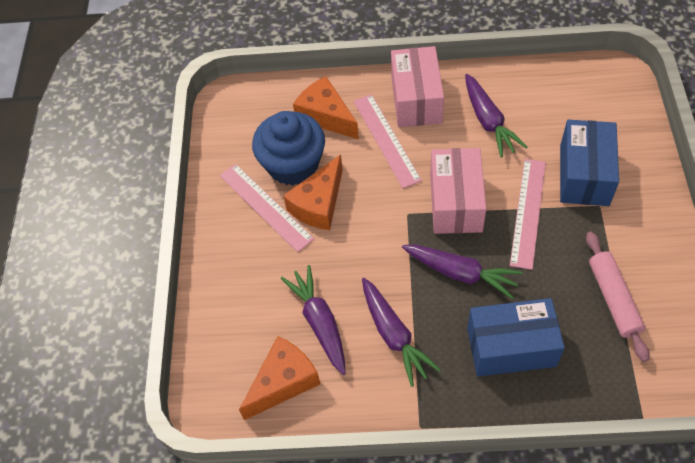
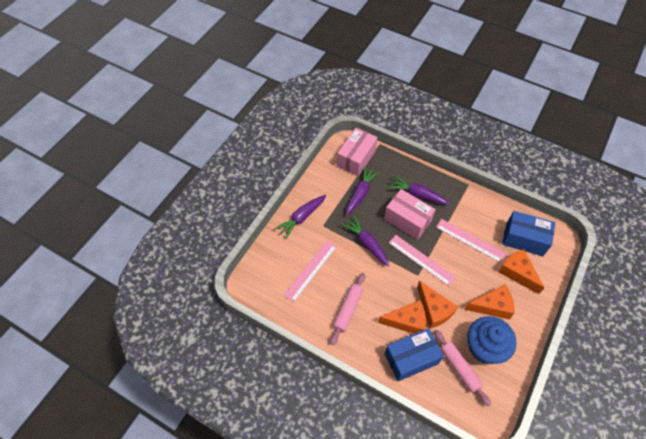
orange cheese: [239,336,320,420] [283,154,343,230] [293,76,359,139] = 3 -> [378,300,426,334] [417,280,458,328] [464,284,515,319] [498,249,545,294] = 4
pink rolling pin: [586,232,650,362] = 1 -> [330,273,365,345] [434,330,491,406] = 2

